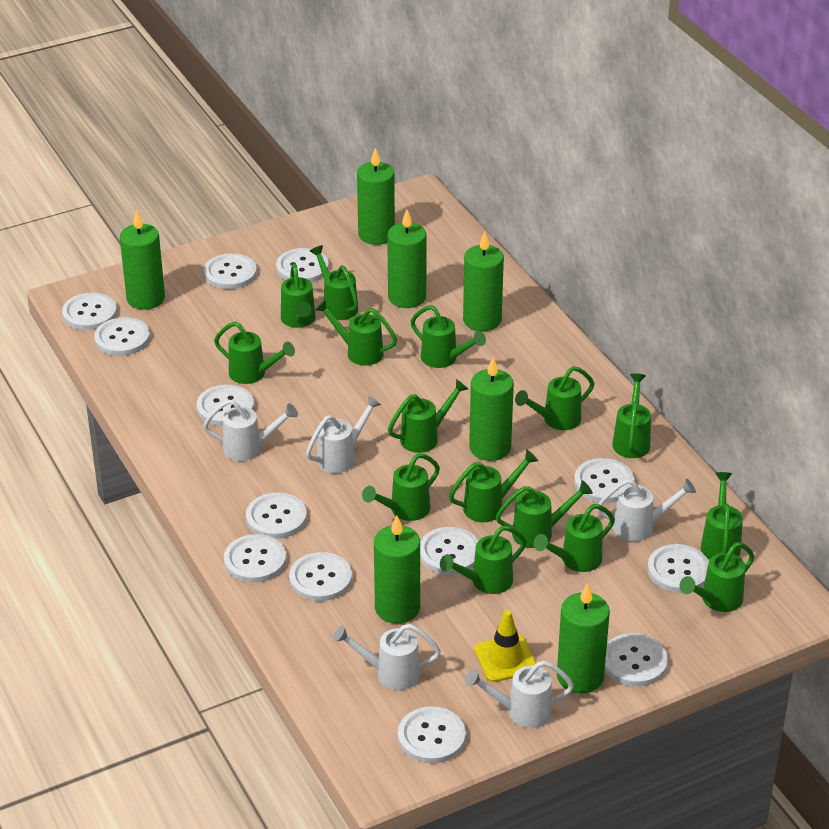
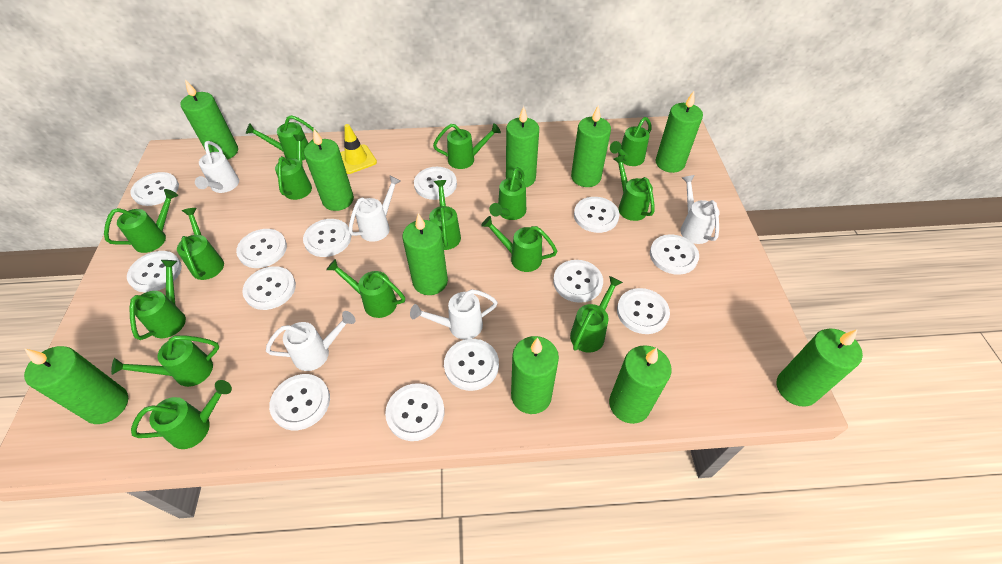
green candle: [120,210,165,309] [357,148,395,245] [374,515,420,624] [387,209,427,308] [463,231,504,331] [469,357,514,461] [557,583,610,694] = 7 -> [24,346,128,424] [181,80,238,160] [304,129,354,211] [402,213,448,295] [506,106,539,187] [511,336,559,414] [571,105,611,187] [609,345,672,424] [656,91,703,173] [777,329,863,406] = 10

